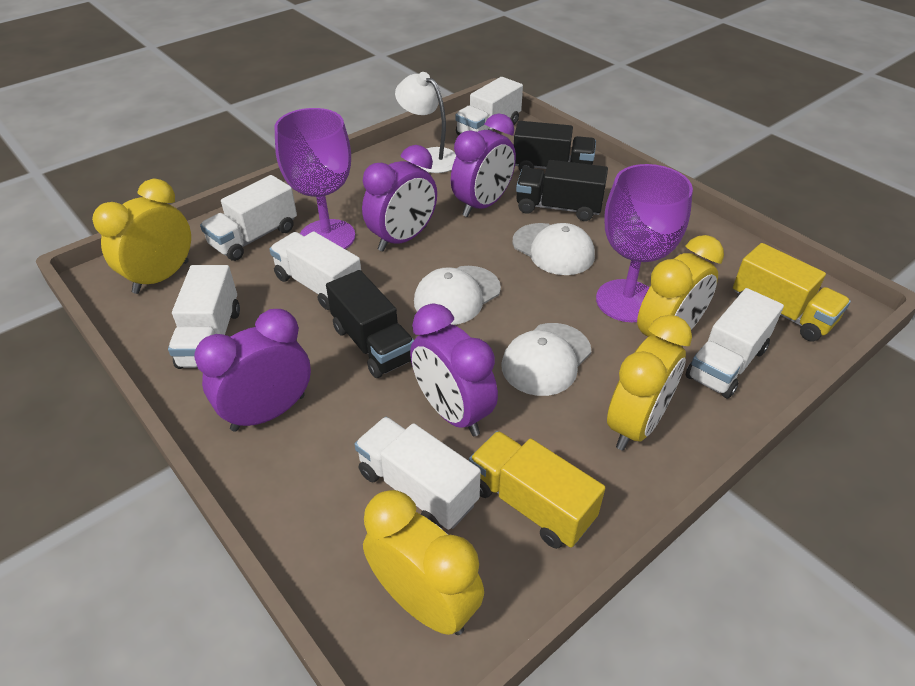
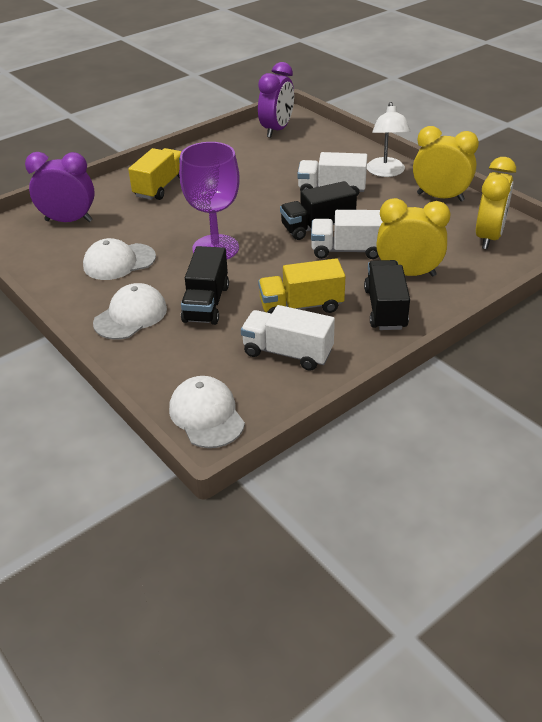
purple clock: [194,309,311,432] [362,145,437,252] [410,304,498,436] [451,113,516,217] = 4 -> [25,152,95,222] [258,62,294,138] = 2
purple goblet: [274,108,355,249] [596,164,693,322] = 2 -> [179,142,240,259] = 1
white truck: [168,265,240,369] [200,175,297,261] [269,231,361,310] [355,417,481,530] [455,77,523,135] [686,288,784,399] = 6 -> [241,305,335,371] [297,152,367,196] [311,210,382,259] = 3
yellow clock: [92,179,191,294] [363,490,484,635] [607,315,692,451] [637,235,724,337] = 4 -> [376,198,451,277] [413,126,479,202] [476,157,516,249] = 3

